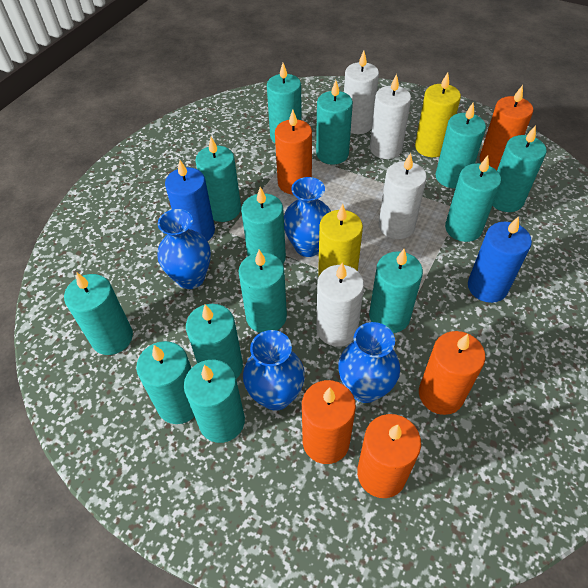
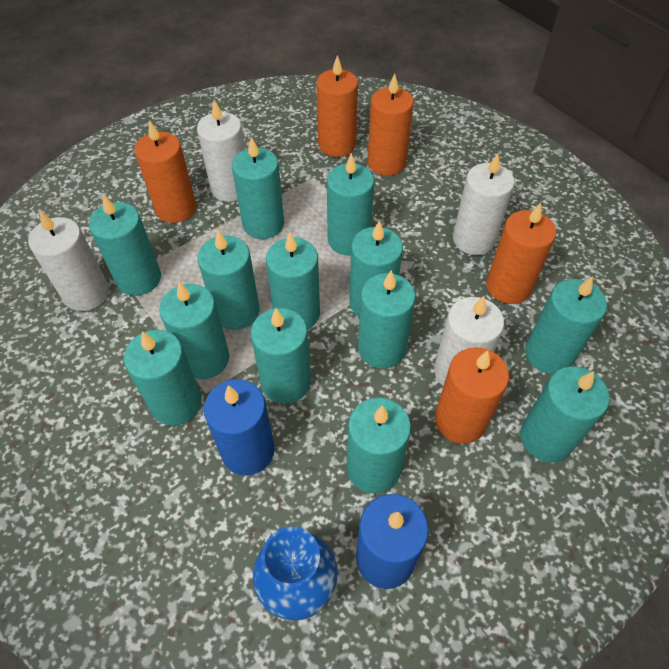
blue vase: [157,209,211,289] [243,330,305,411] [284,177,331,257] [338,322,400,403] = 4 -> [253,527,338,621] = 1
yellow candle: [318,204,363,275] [415,72,461,157] = 2 -> none = 0

